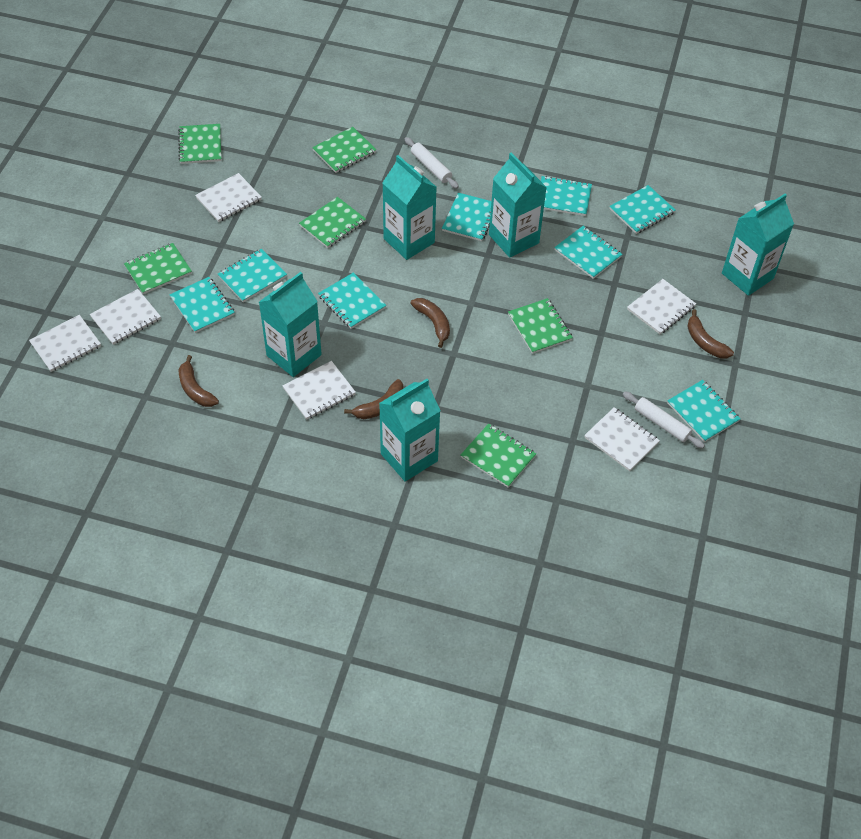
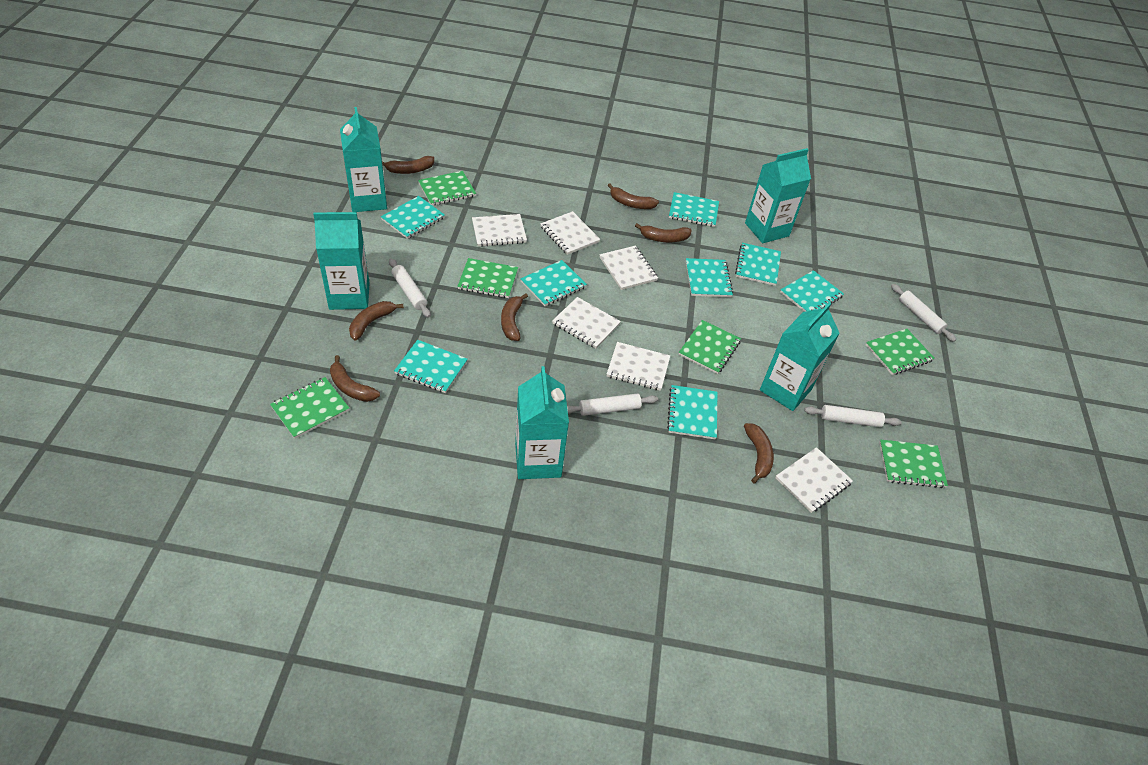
brown banana: [179,355,219,407] [344,379,403,419] [410,298,450,348] [687,309,734,358] = 4 -> [330,355,380,402] [349,301,404,341] [382,156,434,174] [501,293,528,341] [608,183,659,209] [635,223,692,242] [744,423,774,483] = 7
white rolling pin: [405,137,459,189] [623,392,705,448] = 2 -> [389,258,431,318] [567,393,658,416] [804,405,902,427] [891,284,956,342] = 4

